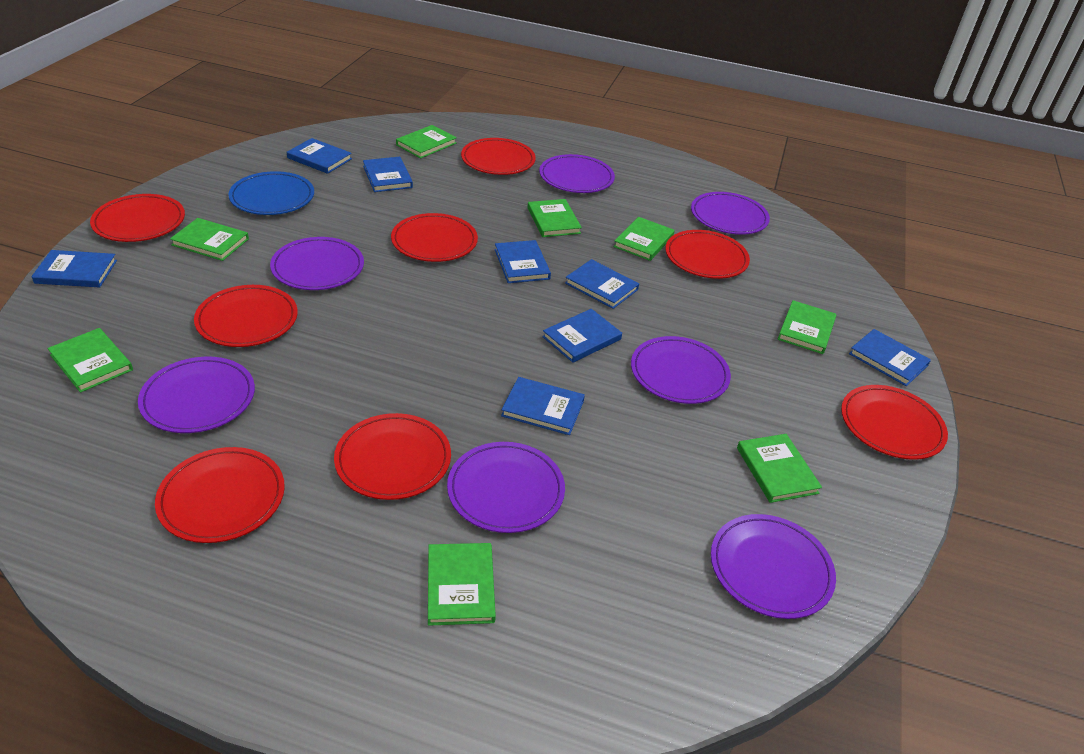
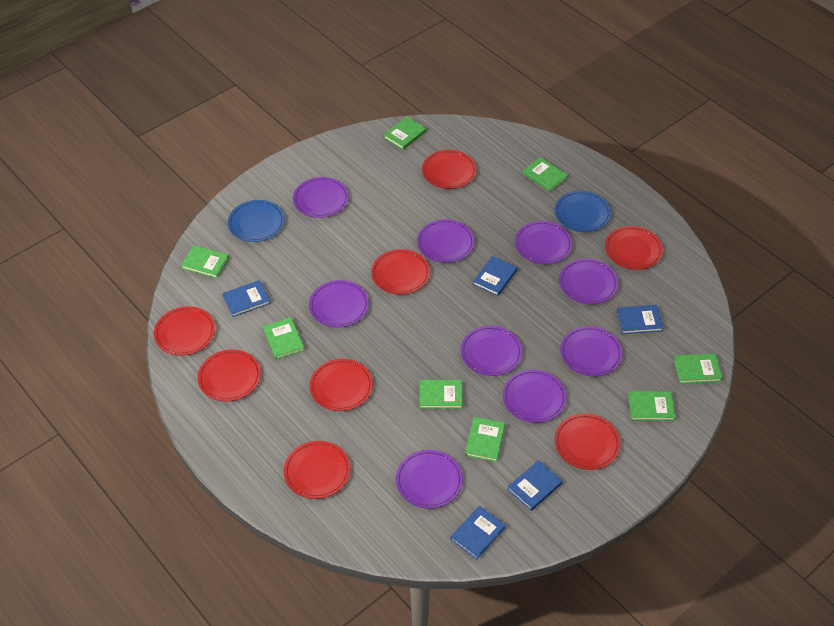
blue book: [31,250,117,287] [287,138,352,174] [363,157,413,192] [495,240,551,283] [501,377,585,435] [542,309,622,363] [565,259,639,309] [849,329,931,386] = 8 -> [222,280,271,317] [450,506,506,560] [473,256,517,296] [507,460,562,511] [617,305,663,334] = 5
blue plate: [228,171,314,215] = 1 -> [228,200,285,242] [555,191,611,232] = 2
purple plate: [138,357,255,433] [270,237,364,290] [447,442,565,533] [539,154,615,193] [631,336,731,404] [691,192,770,235] [711,514,836,619] = 7 -> [293,177,349,218] [309,280,369,328] [396,450,463,509] [417,219,475,263] [460,326,523,376] [503,370,567,423] [515,221,572,264] [559,259,618,305] [560,326,623,376] = 9

